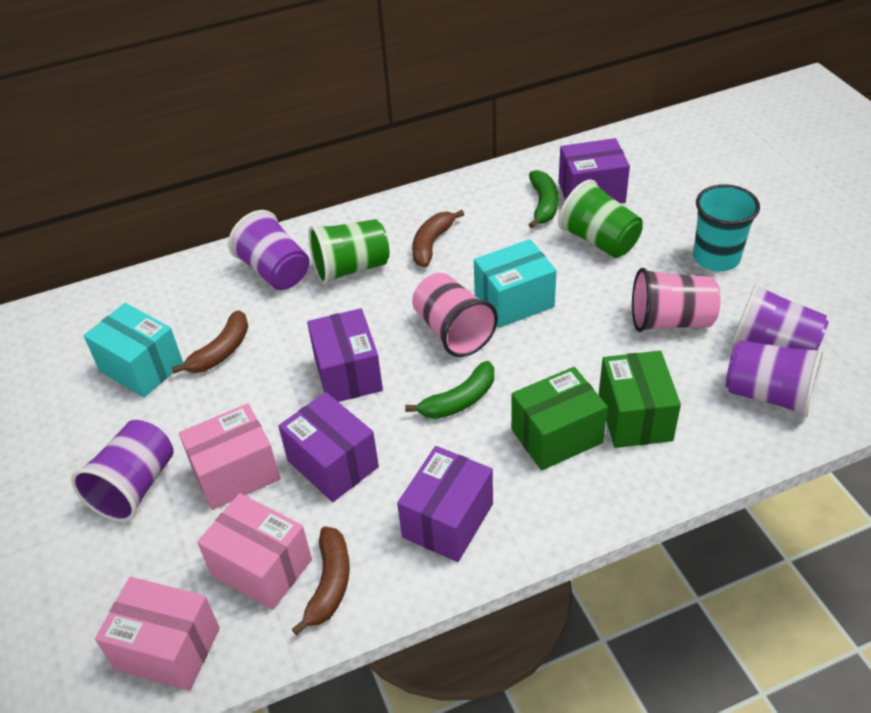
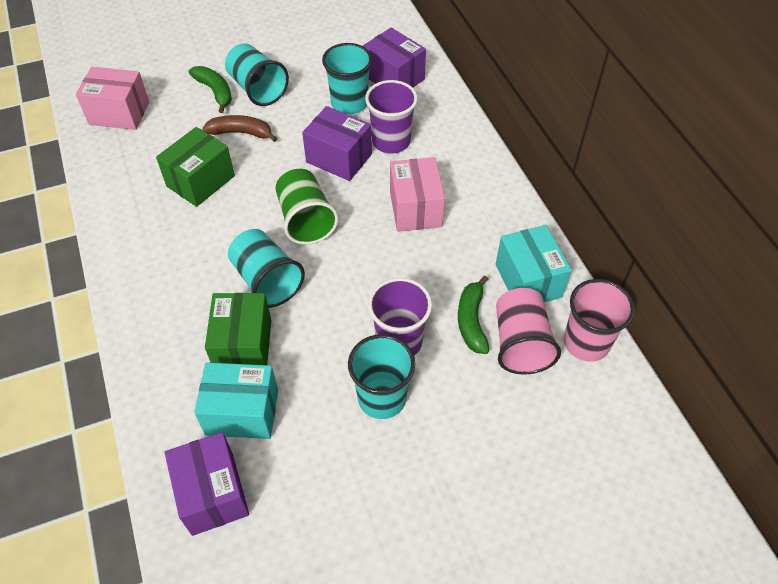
brown banana: [172,310,248,373] [292,526,350,635] [412,210,464,267] = 3 -> [203,115,277,142] = 1
green cup: [308,219,389,284] [558,179,643,258] = 2 -> [276,169,338,245] = 1
pink box: [95,577,220,691] [179,403,280,510] [197,493,312,610] = 3 -> [76,67,149,130] [390,157,445,232] = 2
purple box: [278,392,379,502] [307,308,383,402] [397,446,493,562] [558,138,630,203] = 4 -> [165,432,249,536] [302,106,372,181] [363,28,426,88] = 3
purple cup: [71,420,174,522] [228,210,309,290] [726,340,823,417] [731,283,829,350] = 4 -> [365,80,418,154] [368,278,432,355] = 2
turquoise cup: [693,184,760,271] = 1 -> [225,43,289,106] [228,229,305,308] [322,43,372,114] [348,334,415,419] = 4

